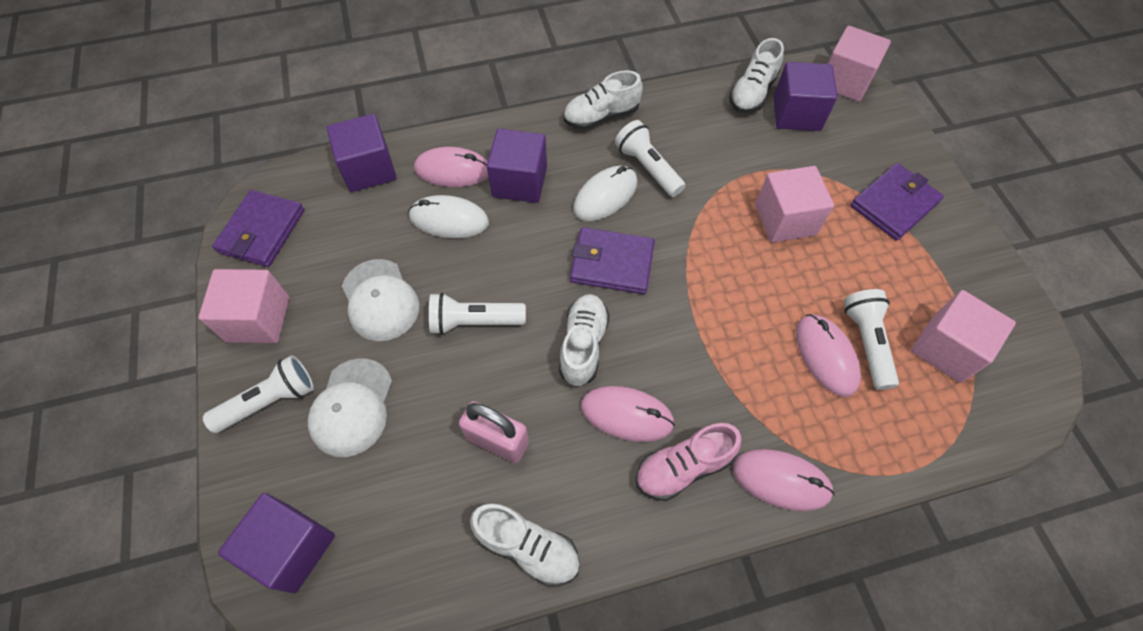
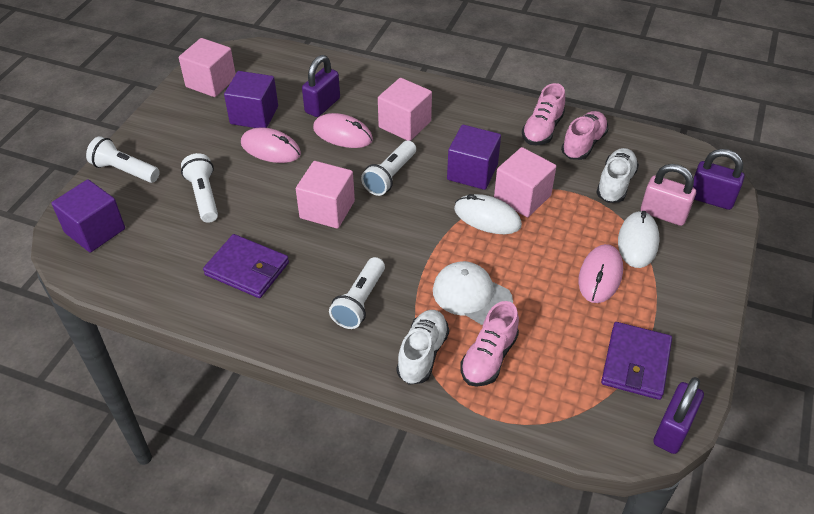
pink mouse: [414,147,488,187] [581,386,675,442] [732,449,834,511] [796,314,861,397] = 4 -> [241,127,301,163] [313,113,373,148] [578,244,623,303] = 3
pink shoe: [636,423,742,501] = 1 -> [460,301,519,387] [522,83,565,145] [561,111,609,160] = 3
purple cube: [218,493,335,593] [327,114,397,192] [487,129,547,203] [774,62,837,131] = 4 -> [52,179,125,252] [224,71,278,128] [447,125,501,190] = 3
purple padlock: none = 0 -> [302,55,340,117] [654,377,704,454] [693,149,745,210] = 3
purple wallet: [212,190,304,267] [570,227,655,294] [850,163,944,241] = 3 -> [203,234,289,298] [601,322,672,400] = 2
white cap: [308,358,392,457] [342,259,419,341] = 2 -> [433,261,513,325] = 1
white shoe: [470,503,580,587] [559,294,610,386] [563,70,643,130] [729,38,784,113] = 4 -> [396,310,449,385] [596,148,639,203] = 2

